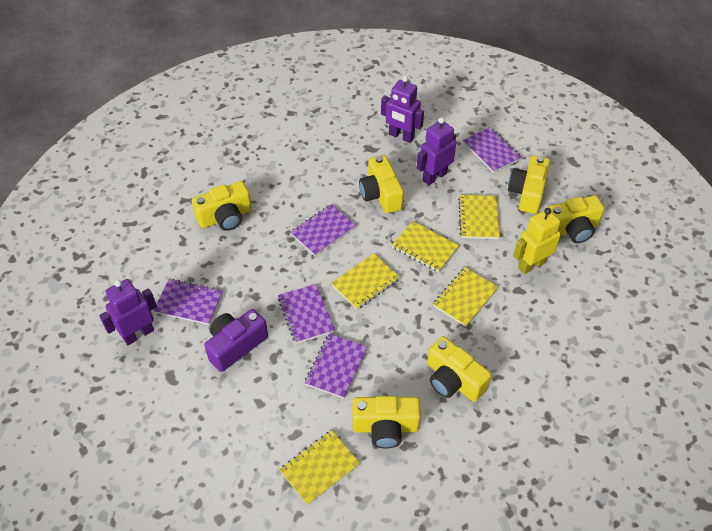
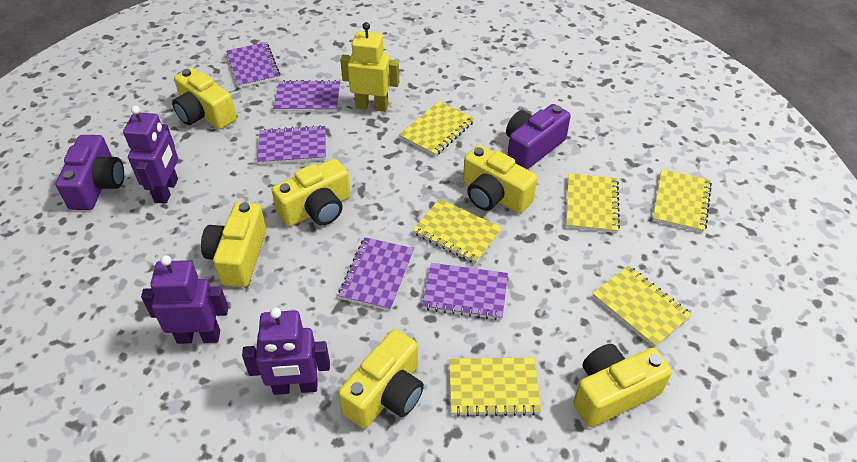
purple camera: [204,309,268,372] = 1 -> [55,135,124,210] [506,104,571,170] = 2
yellow notebook: [279,430,360,505] [331,254,400,310] [392,221,459,272] [433,267,498,327] [458,195,500,239] = 5 -> [399,101,474,156] [412,199,502,264] [449,358,541,417] [566,173,620,233] [592,265,692,348] [652,169,712,233] = 6

